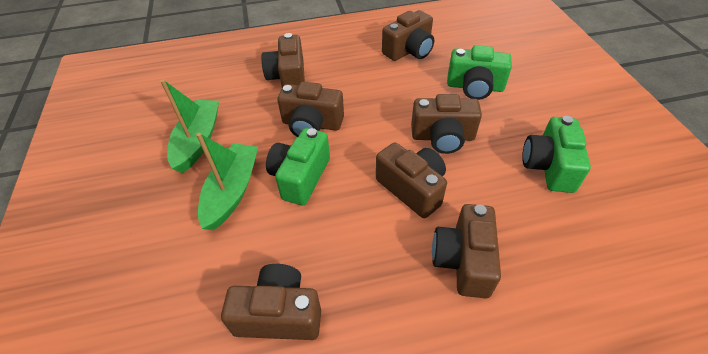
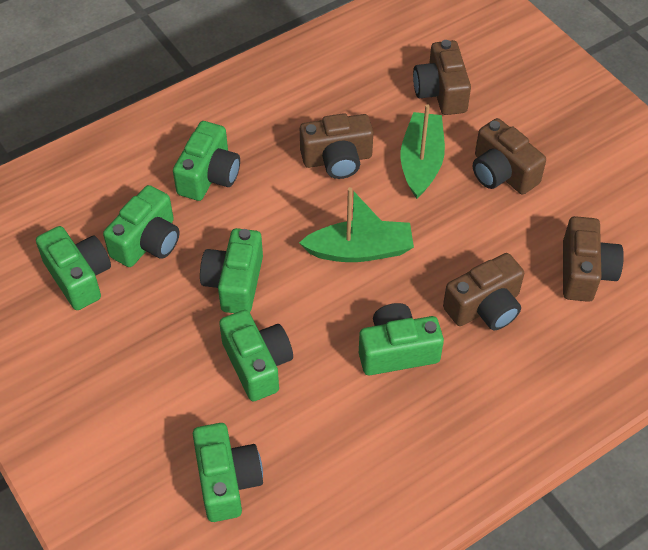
brown camera: [221,264,321,340] [261,33,305,87] [277,82,344,137] [376,142,447,218] [382,10,434,61] [411,94,482,154] [432,204,501,298] = 7 -> [300,113,373,179] [413,40,471,115] [443,253,524,330] [473,118,546,194] [563,216,624,302] = 5
green camera: [266,128,330,205] [447,45,512,100] [522,116,591,193] = 3 -> [36,226,111,310] [103,185,180,267] [173,121,240,201] [193,423,263,522] [200,228,263,313] [219,310,293,401] [359,303,444,375] = 7

